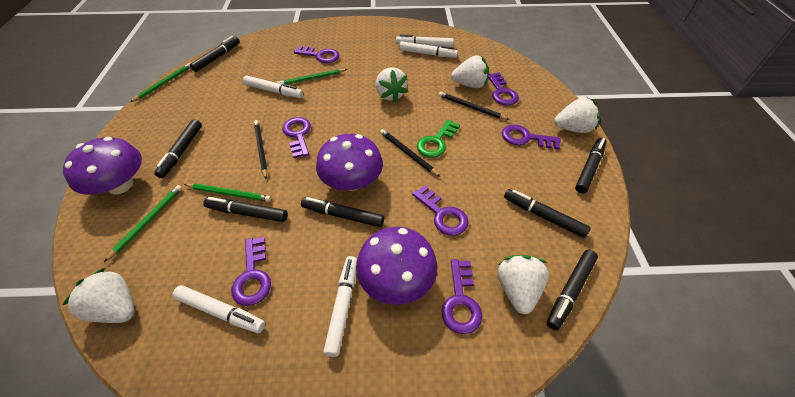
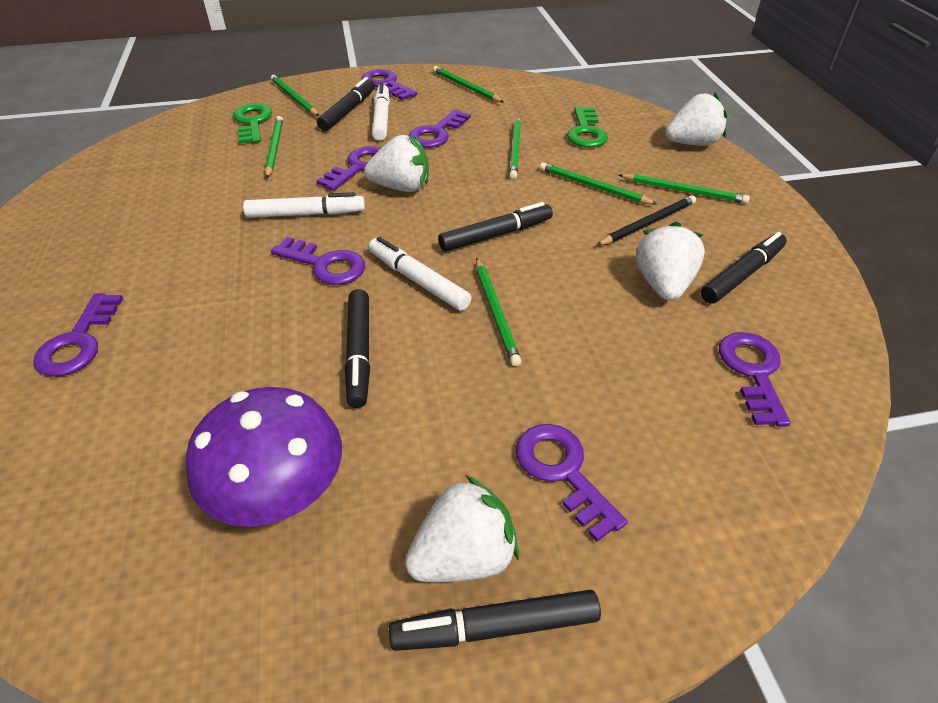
black marker: [154,119,202,178] [190,36,240,72] [203,197,287,222] [301,197,384,227] [504,189,591,238] [547,250,598,330] [575,138,607,193] = 7 -> [317,77,375,131] [345,289,370,408] [389,590,601,651] [438,202,553,251] [701,232,787,304] = 5
black pencil: [254,120,268,179] [380,129,440,177] [439,92,510,120] = 3 -> [597,195,696,245] = 1
green key: [417,120,460,157] = 1 -> [233,103,272,144] [567,107,608,148] = 2
green pencil: [104,185,182,262] [130,63,191,102] [184,183,271,202] [276,69,347,85] = 4 -> [265,116,283,178] [271,75,319,116] [433,66,504,102] [476,258,521,366] [509,117,521,179] [540,162,657,205] [619,174,750,204] = 7
purple mushroom: [63,137,142,195] [316,134,383,190] [356,227,437,305] = 3 -> [186,387,342,527] = 1
white marker: [172,285,265,333] [243,76,303,98] [323,256,357,357] [396,34,454,47] [399,41,458,58] = 5 -> [243,192,365,218] [369,237,471,311] [372,83,390,141] = 3
white strawberry: [63,268,135,323] [376,67,408,102] [451,55,489,88] [497,255,549,314] [554,97,600,133] = 5 -> [364,135,429,192] [405,475,519,582] [636,222,705,301] [665,93,727,146] = 4

